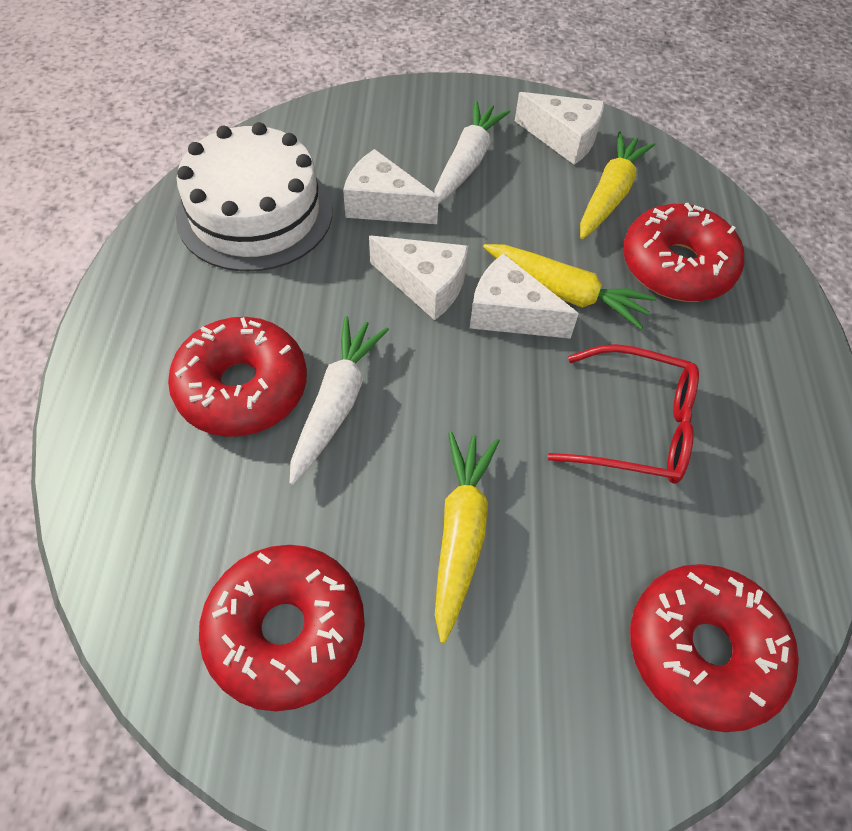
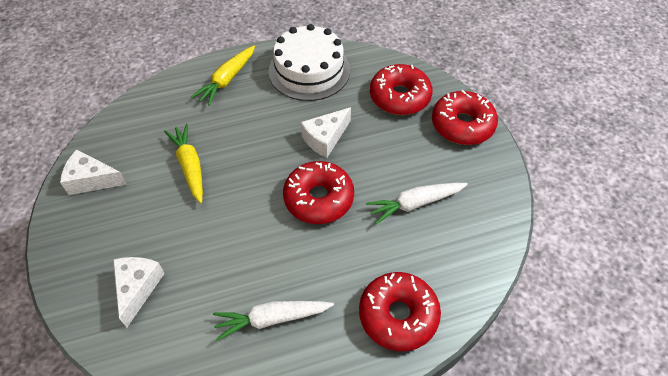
red glasses: [547,344,699,484] = 1 -> none = 0
white cheese: [343,149,439,224] [369,235,468,320] [470,253,579,339] [515,92,604,165] = 4 -> [60,149,127,195] [113,257,165,327] [301,107,351,158] = 3
yellow carrot: [435,432,500,643] [483,244,656,330] [580,132,655,239] = 3 -> [164,124,203,203] [191,46,255,106] = 2

